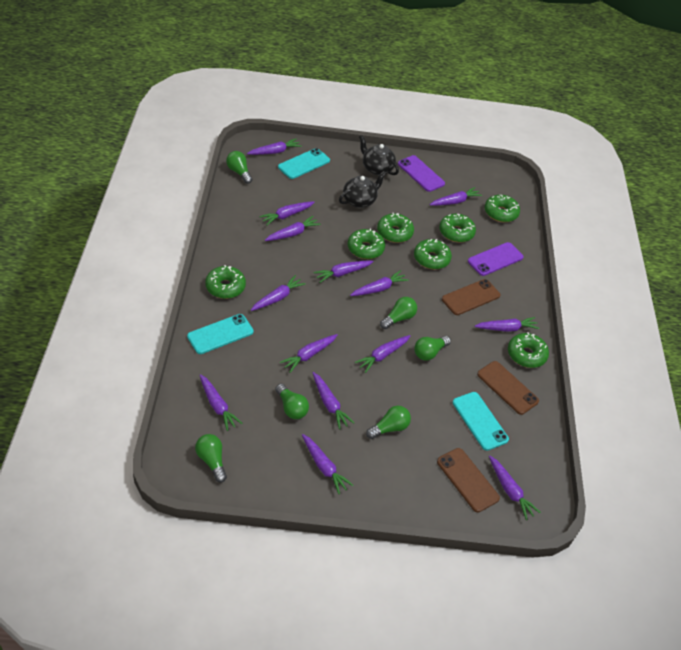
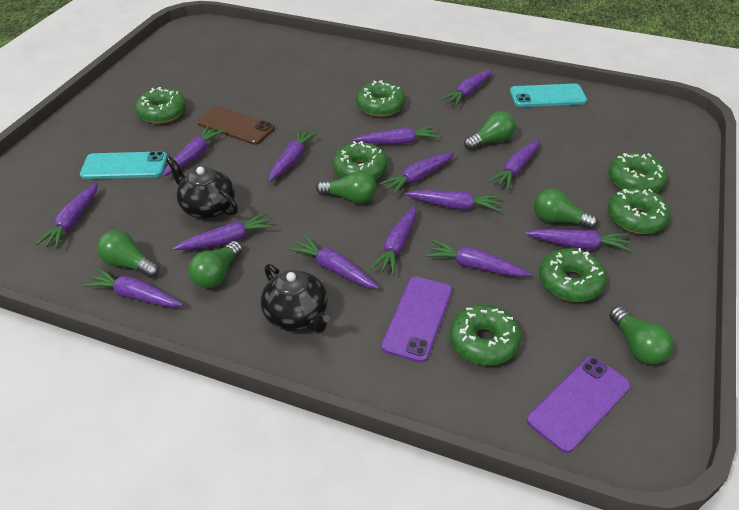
brown phone: [437,448,500,512] [442,279,500,315] [477,361,539,415] = 3 -> [197,106,275,145] = 1
turquoise phone: [187,314,254,354] [278,148,330,179] [453,392,509,451] = 3 -> [80,151,167,179] [510,83,587,107] = 2

